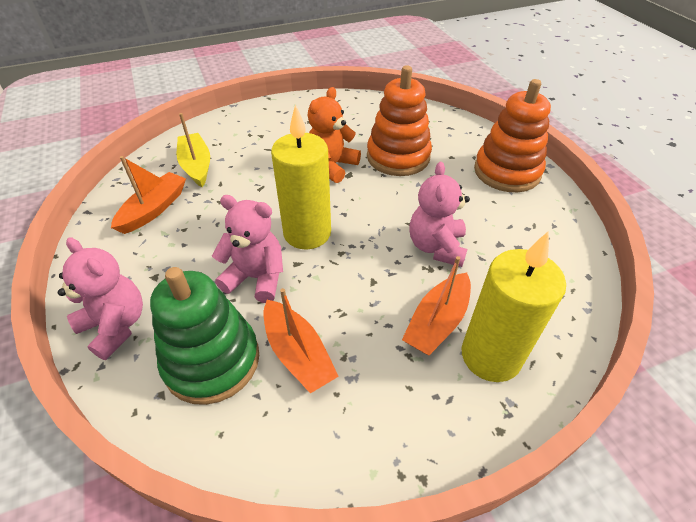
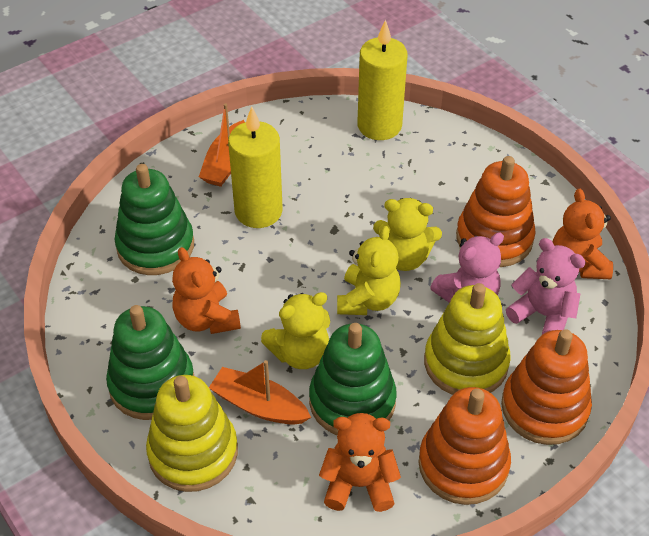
green stacking toy: [150,267,259,405] = 1 -> [106,305,194,420] [114,164,194,275] [309,323,397,435] = 3
orange boat: [111,156,186,234] [264,288,339,394] [402,256,471,355] = 3 -> [199,104,245,187] [209,360,311,425] = 2
orange stacking toy: [367,65,432,176] [474,79,551,192] = 2 -> [418,387,511,505] [456,156,536,267] [501,329,592,445] = 3
orange teddy bear: [308,87,361,183] = 1 -> [172,247,241,334] [319,413,401,512] [553,189,613,279] = 3
pink teddy bear: [58,237,143,360] [212,195,283,303] [409,162,470,267] = 3 -> [430,232,504,303] [506,238,586,335] = 2
yellow boat: [177,113,210,187] = 1 -> none = 0
yellow stacking toy: none = 0 -> [146,375,238,492] [424,283,511,395] = 2
yellow teddy bear: none = 0 -> [261,292,330,369] [337,226,401,315] [373,198,442,271] = 3

